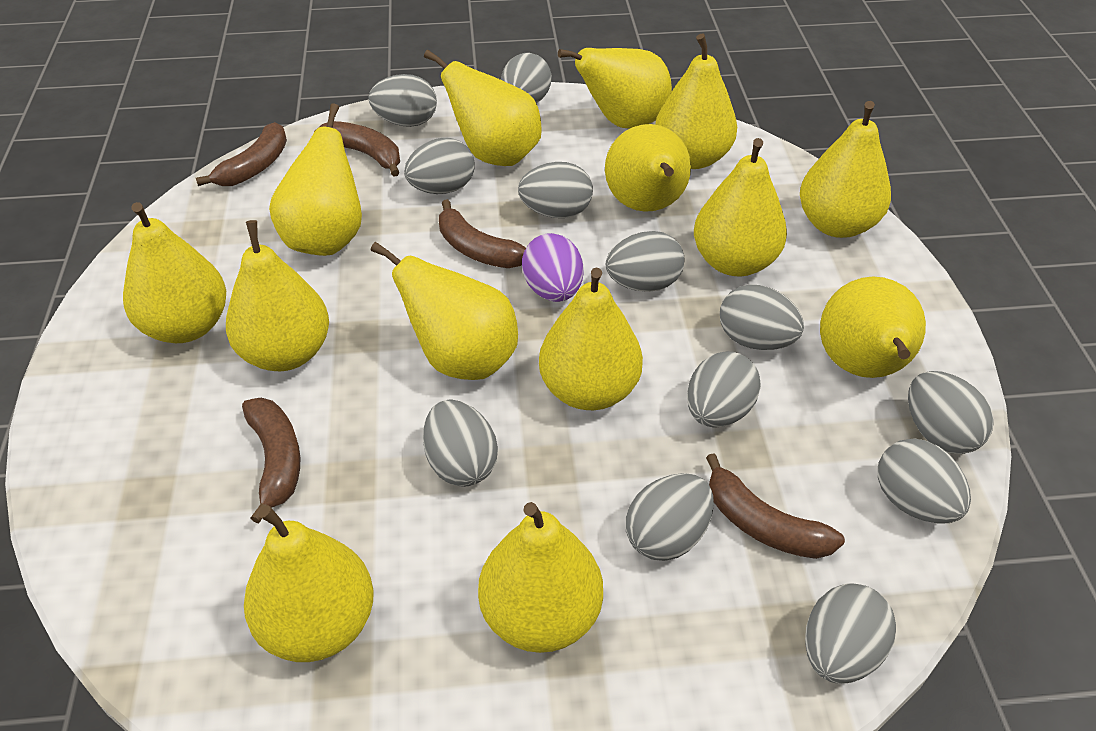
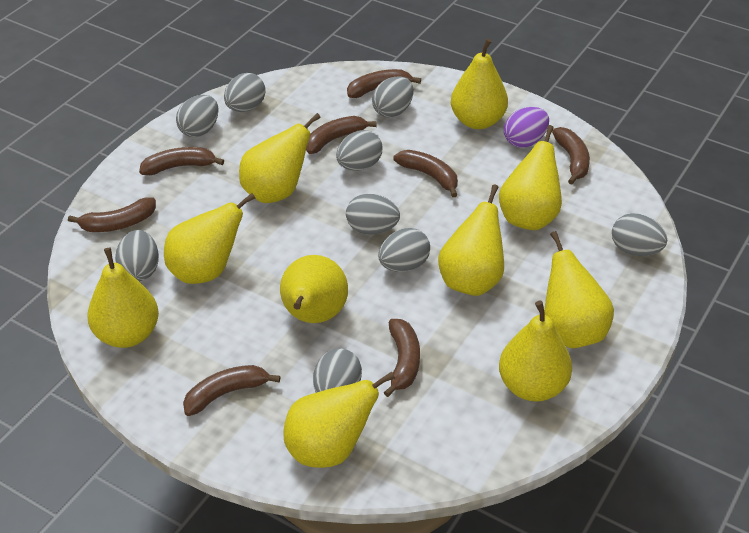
brown banana: [196,122,287,186] [242,398,300,524] [314,121,400,177] [439,199,526,268] [706,453,845,559] = 5 -> [68,197,156,232] [139,147,224,175] [183,365,281,416] [306,116,377,154] [347,69,421,98] [384,319,420,397] [393,150,458,197] [552,127,590,185] = 8
grey egg: [369,74,437,127] [404,138,475,194] [423,400,498,487] [501,53,552,103] [518,162,593,218] [606,231,684,292] [626,473,714,561] [687,351,761,428] [720,284,804,350] [805,584,896,684] [878,438,971,524] [908,371,994,454] = 12 -> [115,230,159,281] [176,95,219,137] [224,73,266,112] [313,348,362,393] [336,130,383,171] [346,194,400,235] [372,77,414,118] [378,228,430,272] [612,213,667,256] = 9
yellow pear: [123,202,226,343] [226,220,329,371] [244,505,374,662] [269,103,362,256] [371,242,518,380] [424,50,542,166] [478,502,603,653] [539,268,643,410] [558,48,672,129] [605,124,691,212] [655,34,737,169] [694,138,787,276] [800,101,891,238] [820,276,926,378] = 14 -> [87,248,159,348] [164,193,255,284] [239,113,321,203] [280,255,348,323] [283,371,395,468] [438,185,504,296] [451,39,508,129] [499,125,562,230] [499,301,572,402] [544,231,614,348] = 10

